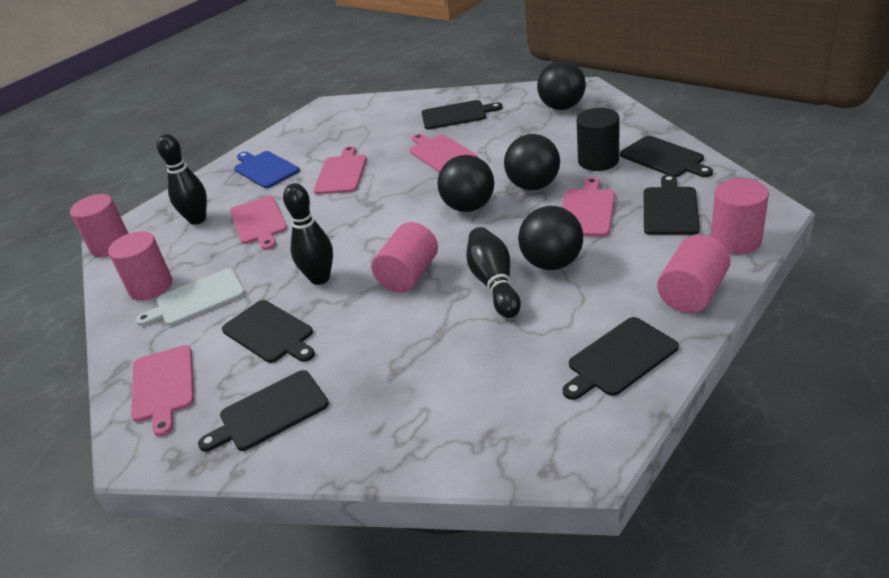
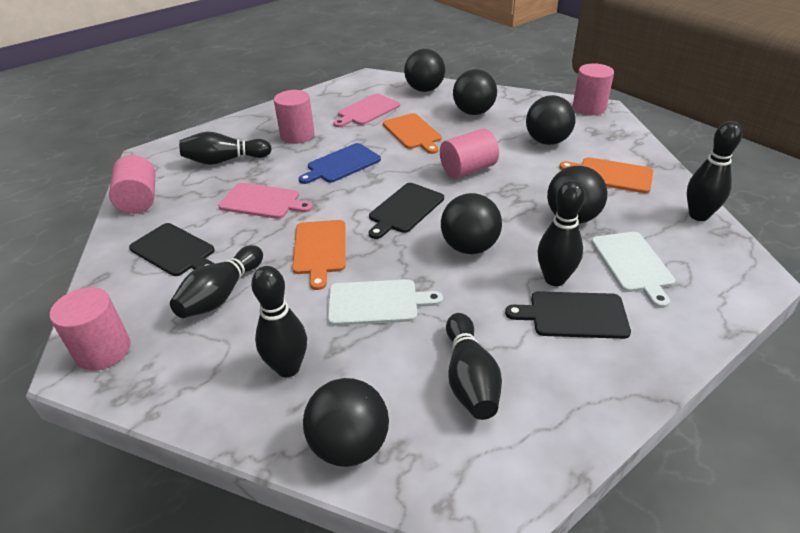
black ball: [437,155,494,212] [504,134,560,190] [518,206,583,270] [537,60,586,110] = 4 -> [303,378,389,467] [404,49,445,92] [441,193,502,254] [453,69,497,115] [526,95,576,145] [547,166,607,224] = 6
black bowling pin: [157,134,207,225] [283,183,333,285] [466,227,521,318] = 3 -> [170,245,263,318] [179,132,272,165] [251,266,307,377] [446,313,502,420] [538,180,585,286] [687,121,742,221] = 6
black cutting board: [198,370,329,452] [222,300,315,363] [421,100,502,130] [562,317,679,400] [620,136,713,177] [644,175,700,235] = 6 -> [129,223,215,276] [369,183,444,239] [505,291,631,339] = 3
black cylinder: [577,108,619,171] = 1 -> none = 0
orange cutting board: none = 0 -> [292,220,346,290] [383,113,442,154] [559,157,653,193] = 3
pink cutting board: [131,345,194,436] [230,196,287,250] [313,146,367,194] [410,134,477,173] [562,177,615,237] = 5 -> [218,183,313,219] [333,94,400,127] = 2
white cutting board: [136,269,245,326] = 1 -> [328,279,443,326] [591,232,675,308] = 2

